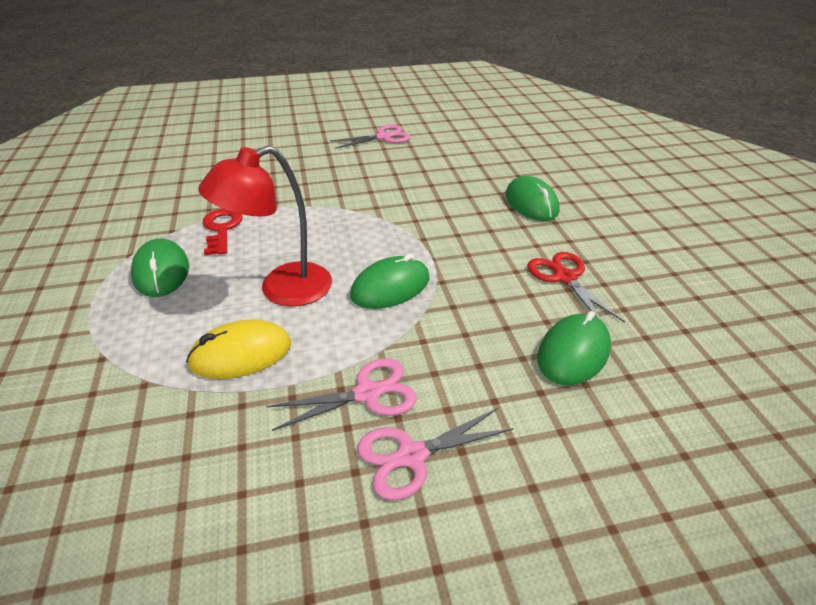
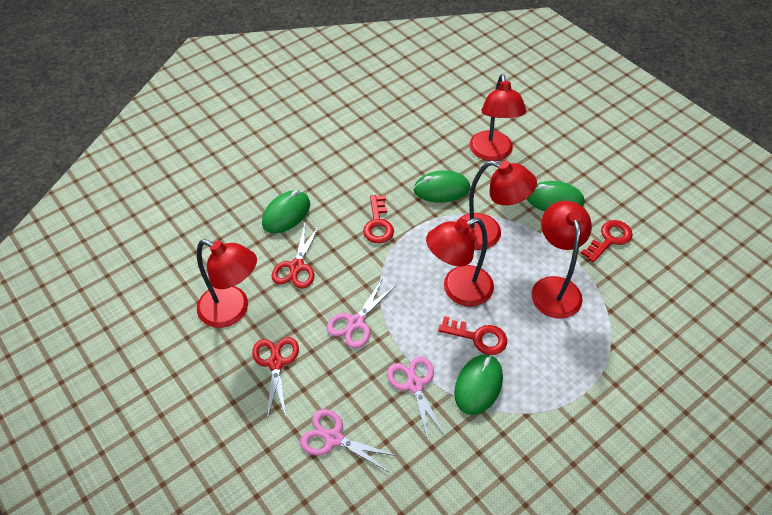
red key: [203,209,242,255] = 1 -> [363,195,394,243] [438,316,507,355] [581,220,633,262] = 3
red lamp: [198,145,332,307] = 1 -> [197,239,257,328] [426,218,494,307] [456,161,537,250] [470,74,527,161] [531,201,592,319] = 5
red scissors: [527,252,625,323] = 1 -> [252,337,299,419] [272,224,320,289] = 2
yellow mouse: [186,320,291,379] = 1 -> none = 0

